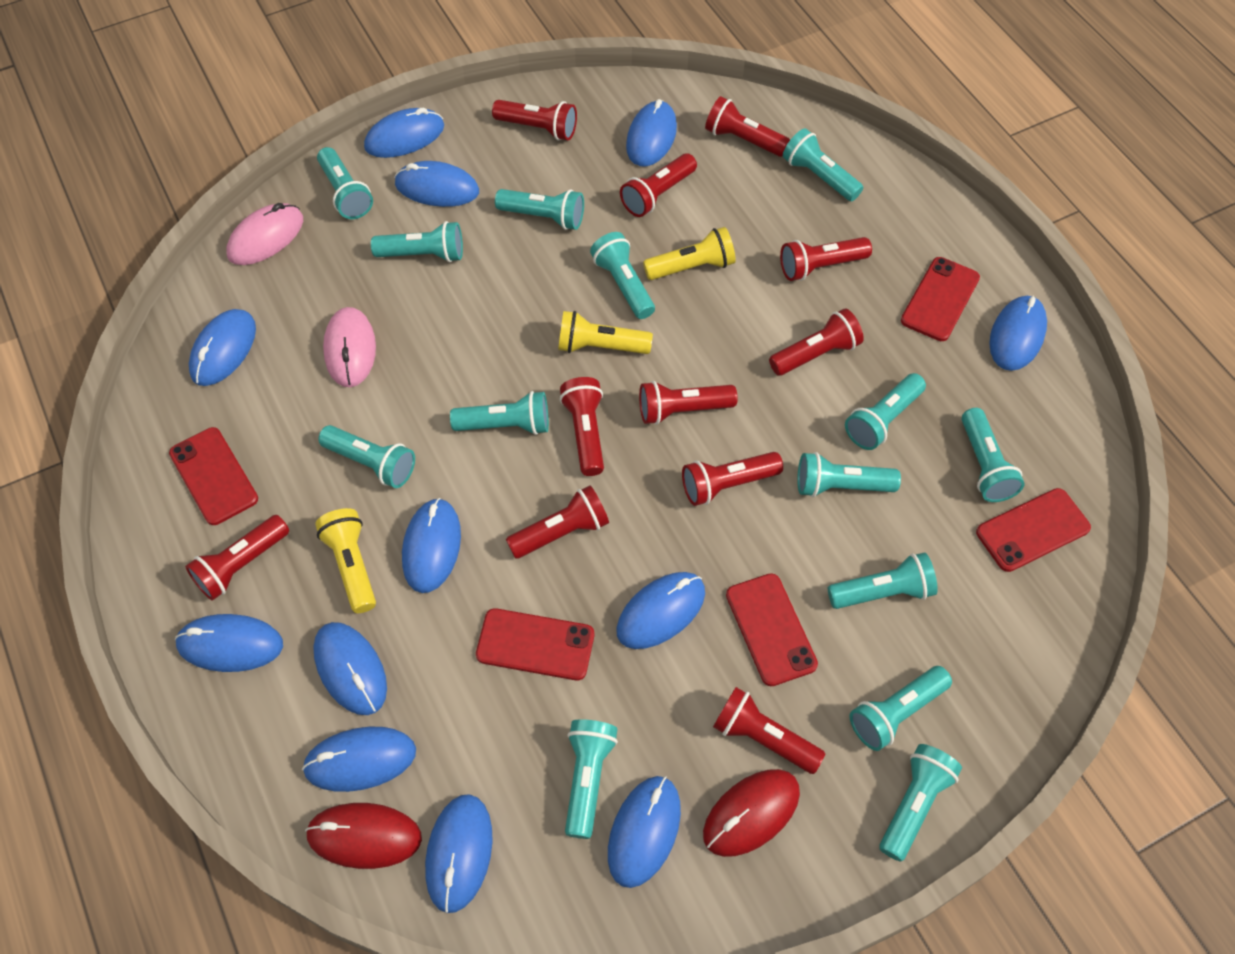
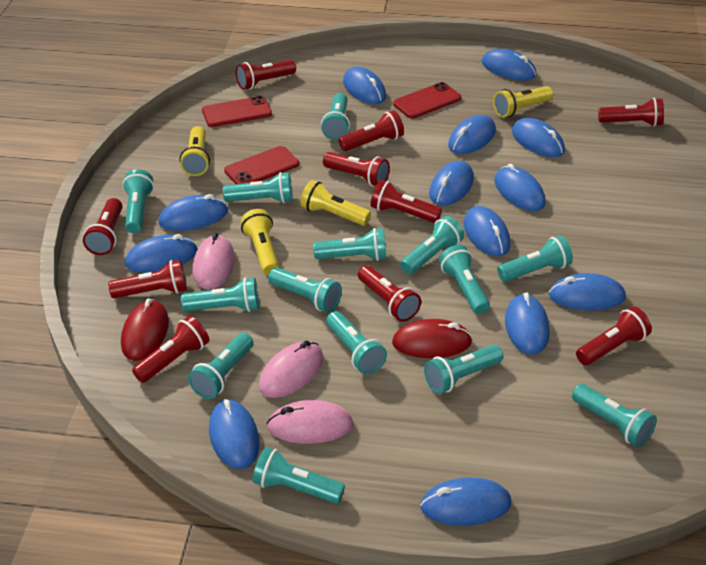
blue mouse: [175,614,283,672] [189,309,256,386] [302,727,416,792] [313,622,387,715] [364,108,444,158] [394,161,479,207] [402,498,461,593] [425,794,493,913] [608,776,681,888] [616,572,705,649] [626,99,677,167] [989,296,1047,371] = 12 -> [125,234,198,273] [158,194,228,231] [209,399,260,469] [343,67,386,104] [420,478,511,526] [429,161,474,206] [448,115,496,154] [464,206,510,256] [482,49,537,81] [495,164,546,211] [505,292,550,355] [512,118,565,157] [549,273,626,311] = 13
pink mouse: [226,203,303,265] [323,307,376,387] = 2 -> [193,233,235,290] [259,341,324,398] [267,400,353,444] = 3
red flashlight: [185,515,289,601] [492,100,577,141] [506,486,609,559] [560,377,604,476] [620,153,697,217] [639,381,738,425] [682,452,783,506] [705,96,790,157] [713,687,825,774] [769,308,864,376] [780,237,872,281] = 11 -> [83,198,123,255] [108,260,187,298] [132,316,209,383] [236,60,296,90] [323,152,390,186] [339,110,404,151] [358,265,421,322] [371,180,442,223] [576,306,652,365] [598,98,664,127] = 10
red phone: [169,427,258,525] [476,608,594,680] [726,573,818,686] [901,257,980,341] [976,488,1091,572] = 5 -> [202,96,272,127] [224,146,299,184] [393,82,461,118] = 3
yellow flashlight: [315,508,376,613] [558,311,653,354] [643,227,736,280] = 3 -> [180,126,210,176] [241,209,279,275] [300,180,371,226] [493,86,553,117] = 4

